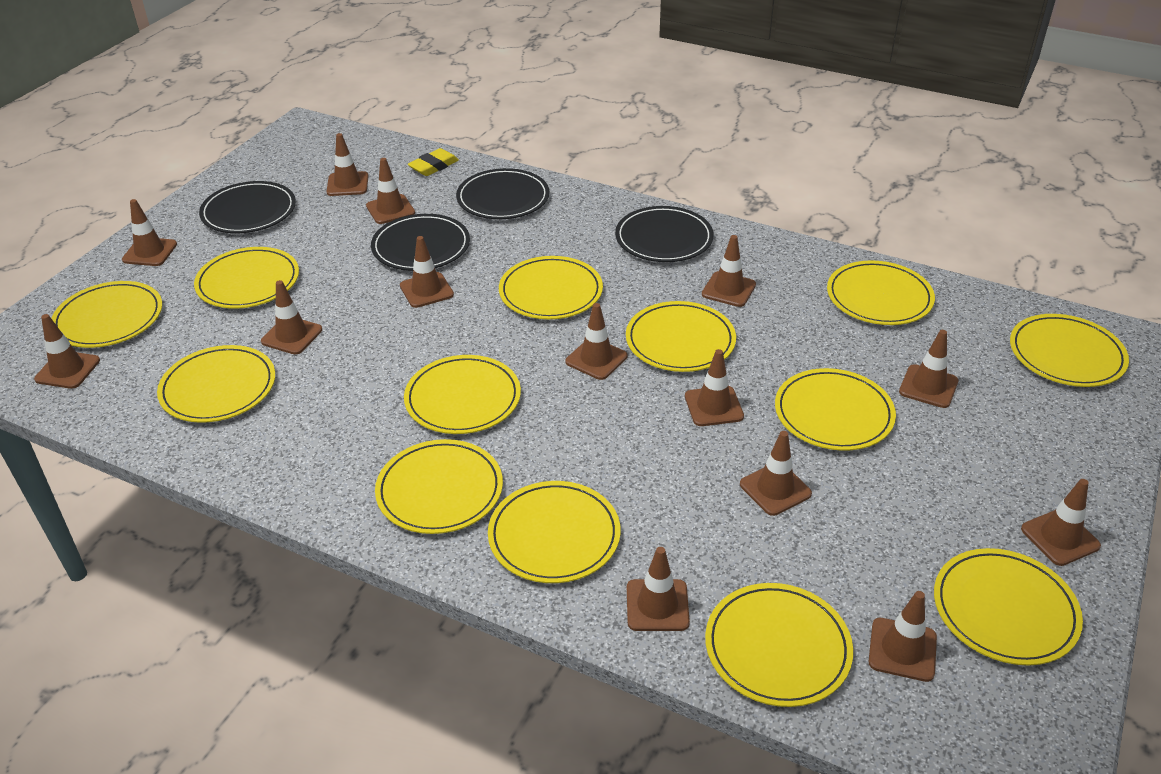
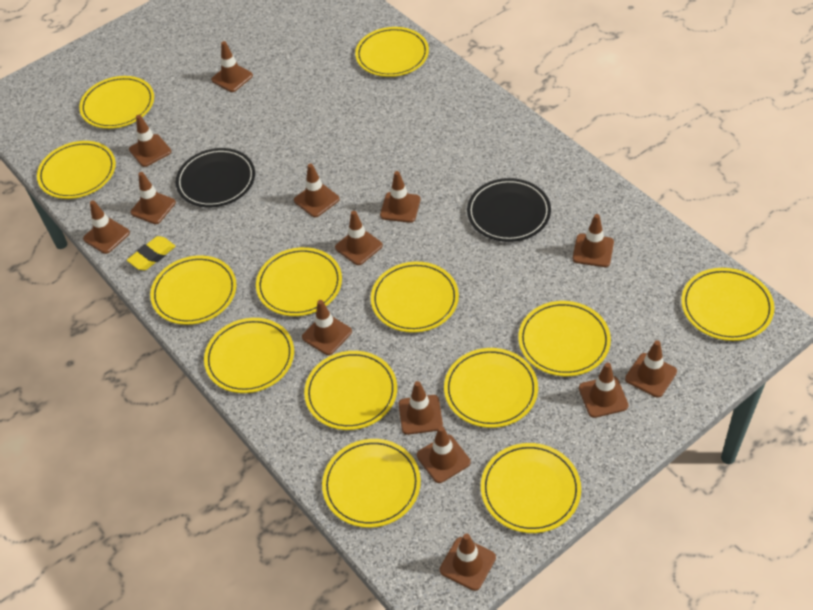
black plate: [199,181,296,233] [371,214,470,271] [456,168,550,219] [615,206,714,262] = 4 -> [176,148,255,207] [467,178,551,242] = 2

